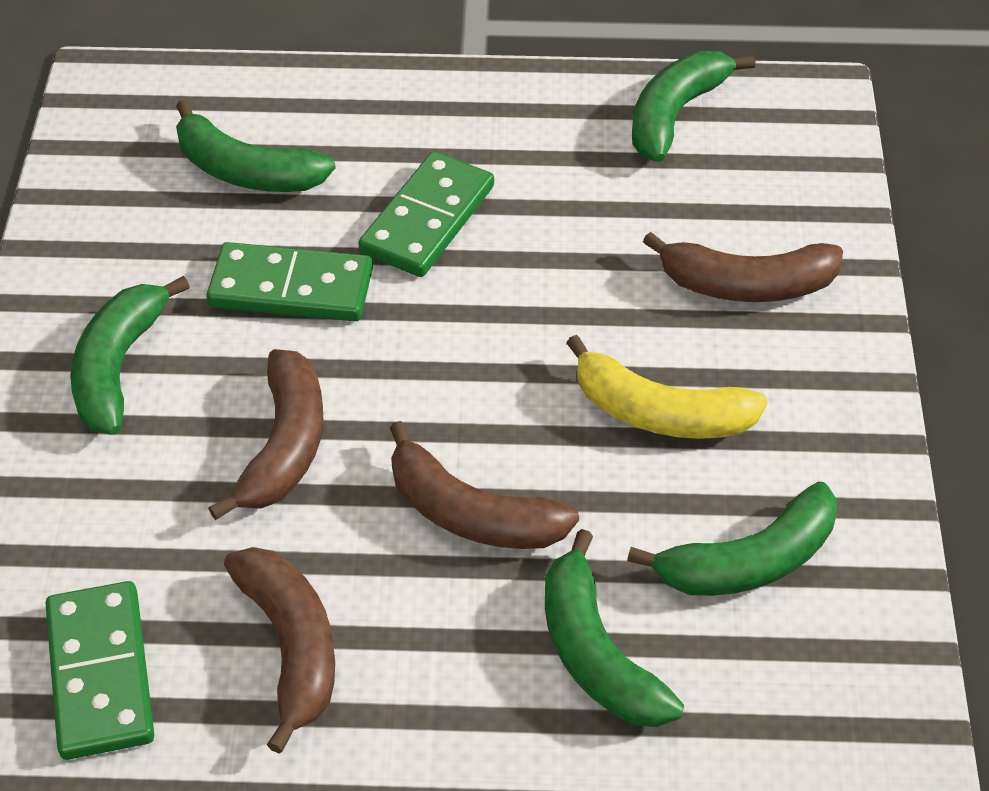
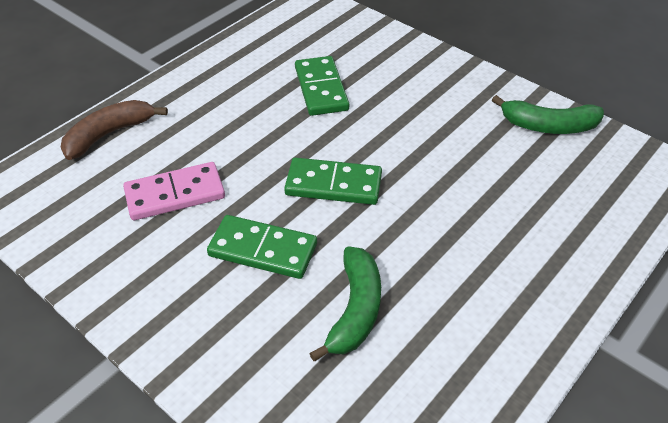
brown banana: [208,349,324,520] [224,547,335,754] [390,421,579,549] [643,232,843,302] = 4 -> [61,100,168,160] = 1
green banana: [70,276,190,435] [176,100,336,192] [545,529,684,727] [627,482,837,596] [632,51,756,162] = 5 -> [309,246,381,361] [492,95,604,134] = 2
pink domino: none = 0 -> [123,162,225,220] = 1
yellow banana: [566,335,768,439] = 1 -> none = 0

